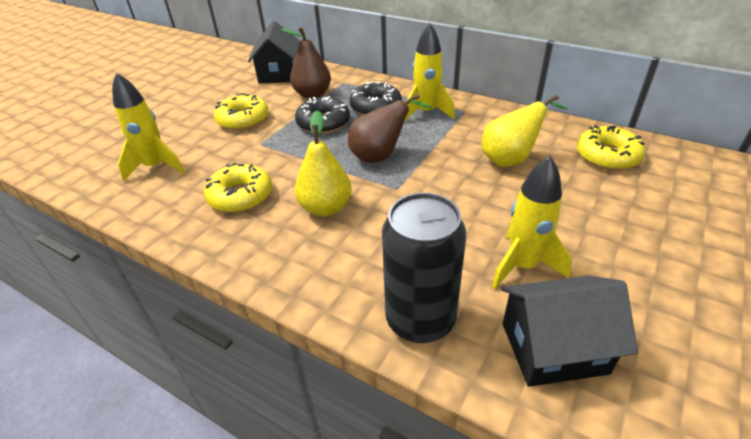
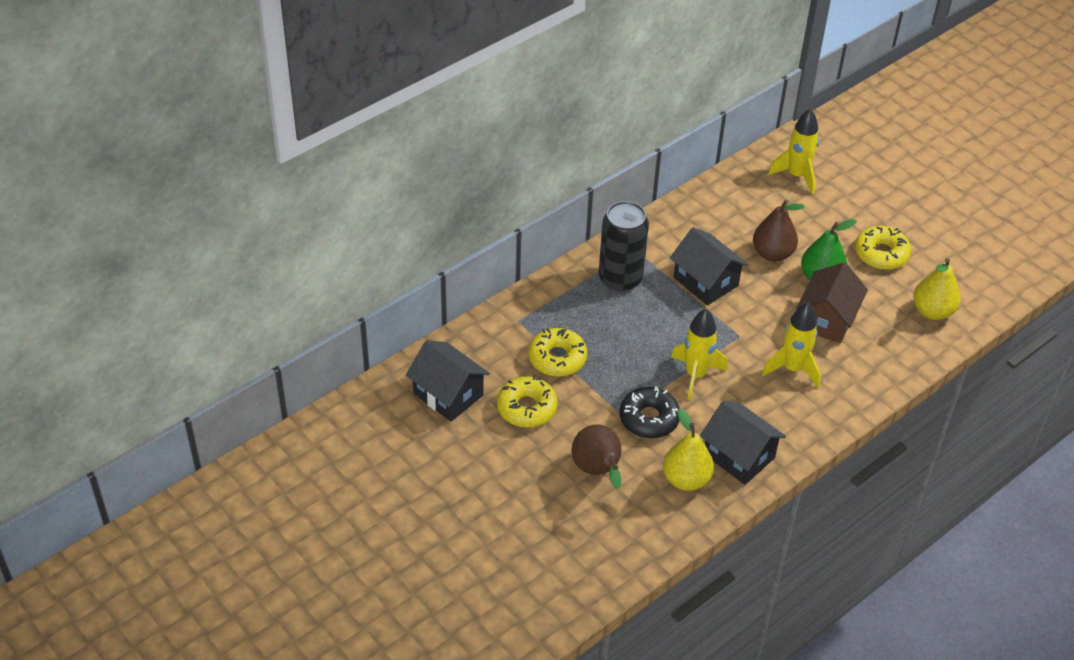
black donut: [295,96,350,134] [349,81,402,115] = 2 -> [620,386,680,438] = 1
black house: [248,21,300,84] [501,275,638,387] = 2 -> [406,340,490,421] [670,227,748,305] [700,401,786,485] = 3
brown house: none = 0 -> [796,262,868,343] = 1
green pear: none = 0 -> [801,219,856,280] = 1

